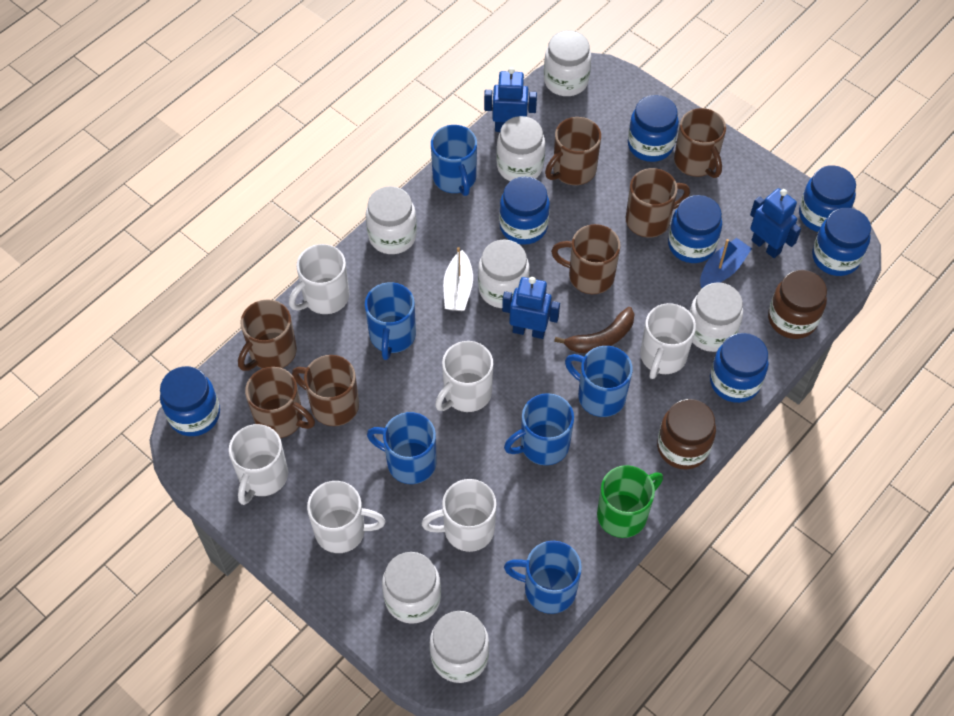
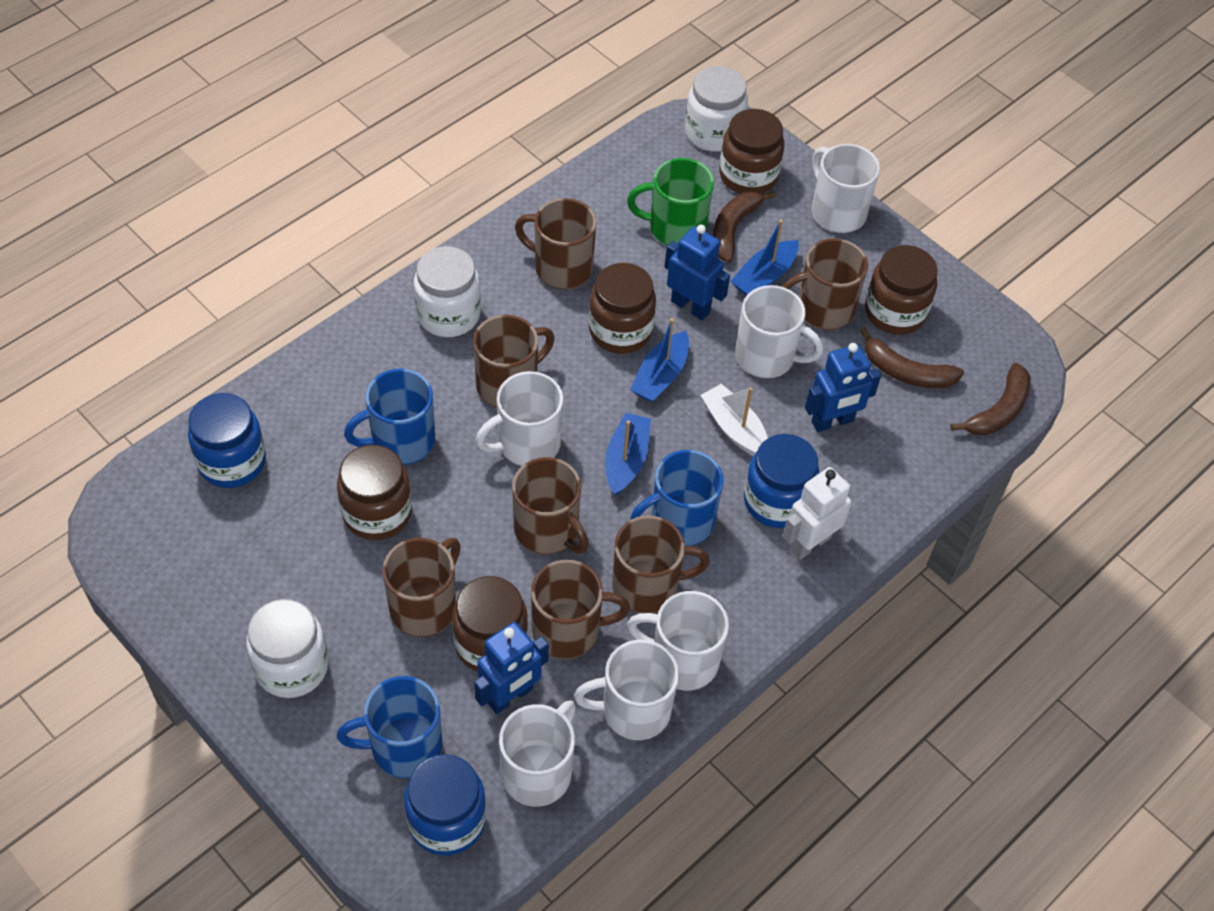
blue boat: [700,238,752,288] = 1 -> [605,413,651,496] [630,318,689,402] [731,219,799,296] = 3
blue jar: [160,366,220,436] [499,177,550,245] [628,95,679,162] [668,195,722,263] [710,333,769,403] [799,165,856,232] [812,208,871,276] = 7 -> [188,393,266,488] [404,754,486,856] [744,434,819,528] = 3
blue mug: [365,282,416,360] [367,412,437,484] [431,125,477,196] [504,393,574,465] [504,541,582,614] [565,346,633,417] = 6 -> [337,676,442,778] [344,369,435,465] [630,450,724,546] = 3
brown banana: [554,307,634,353] = 1 -> [713,191,776,263] [860,328,964,388] [950,362,1031,436] = 3
brown jar: [657,399,716,470] [768,270,827,339] = 2 -> [337,445,412,540] [452,576,528,672] [589,263,656,354] [719,109,784,194] [865,245,938,335] = 5
white jar: [366,186,417,254] [382,552,441,624] [430,611,489,683] [478,240,529,308] [496,116,545,181] [544,31,591,96] [689,282,743,352] = 7 -> [246,599,329,698] [414,246,481,337] [685,66,748,152] = 3
white robot: none = 0 -> [782,467,852,560] = 1

